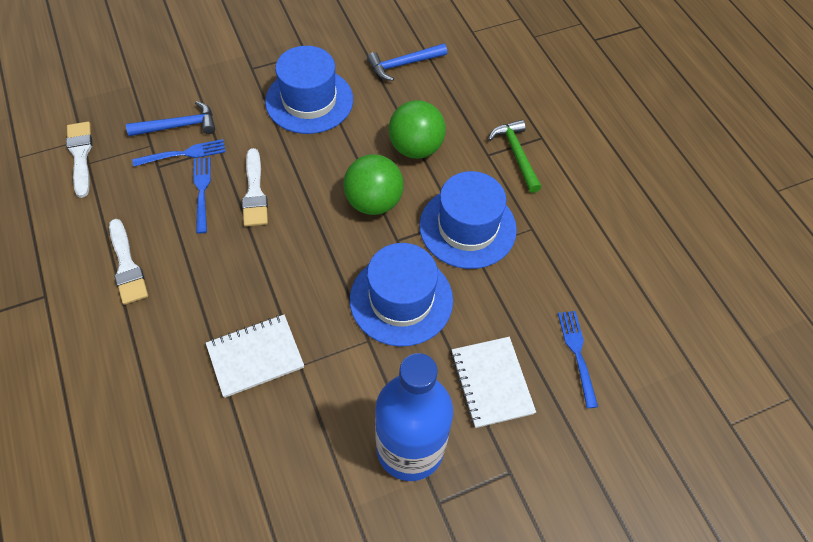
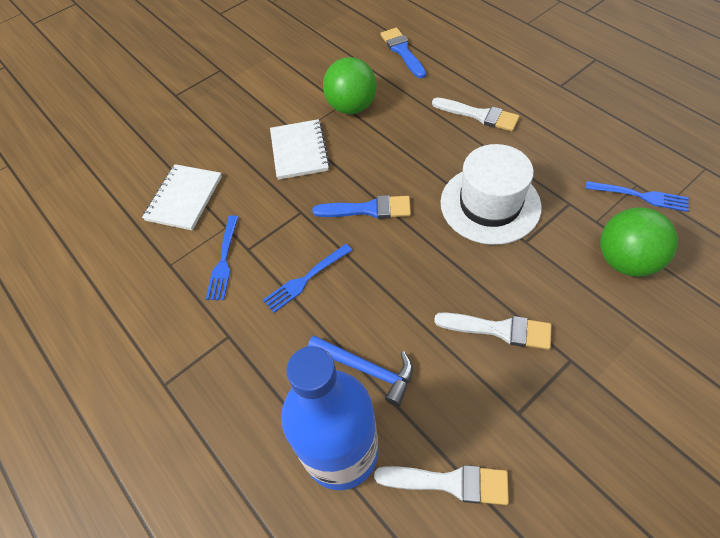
blue brush: none = 0 -> [312,195,411,219] [380,28,426,78] = 2
blue hammer: [126,101,215,136] [367,43,447,81] = 2 -> [307,335,413,406] = 1
blue hat: [265,46,353,134] [350,243,453,347] [419,171,517,269] = 3 -> none = 0
green hammer: [488,120,542,193] = 1 -> none = 0
white hat: none = 0 -> [440,144,542,245] = 1

